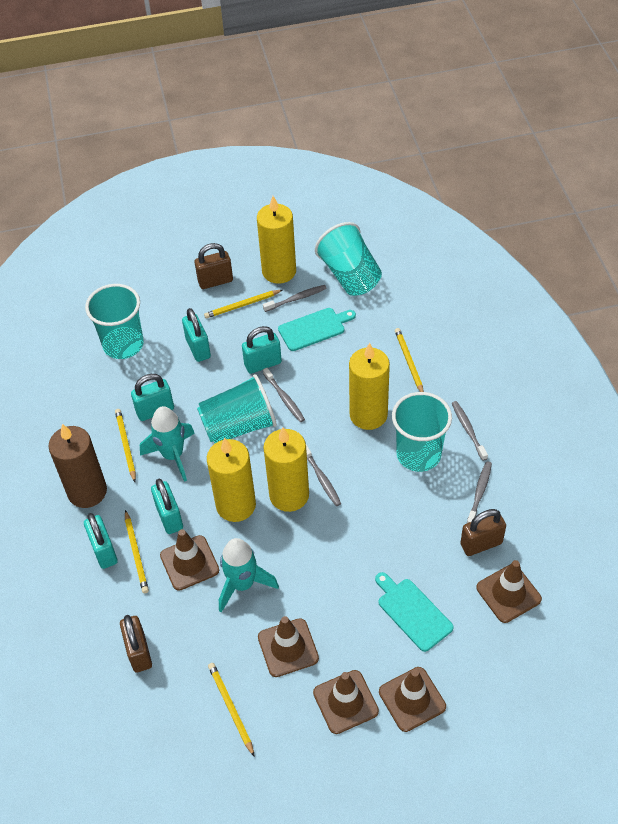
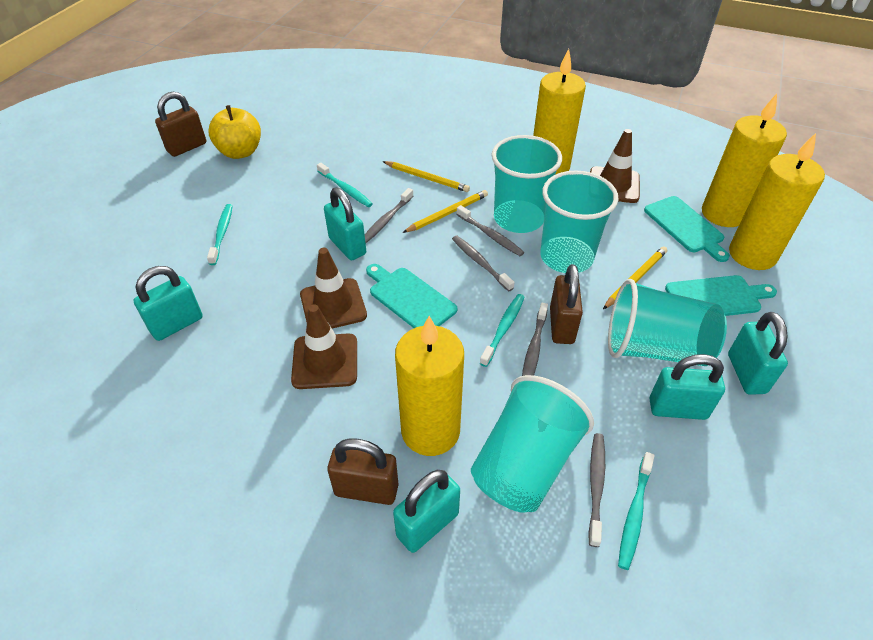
brown candle: [48,424,107,508] = 1 -> none = 0
brown traffic cone: [160,529,219,591] [258,616,319,677] [313,670,379,734] [379,667,446,732] [476,560,542,623] = 5 -> [291,304,357,389] [300,248,367,329] [590,129,640,203] = 3
turquoise cutting board: [278,308,356,351] [375,572,454,652] = 2 -> [366,264,457,328] [644,196,730,262] [665,275,777,316] = 3
turquoise rocket: [140,406,195,482] [219,538,279,613] = 2 -> none = 0
turquoise toothbrush: none = 0 -> [207,204,233,265] [317,163,373,207] [480,294,525,367] [618,452,655,570] = 4
yellow apple: none = 0 -> [208,105,261,159] = 1
yellow pencil: [115,409,136,482] [125,510,149,593] [204,290,282,319] [208,663,255,757] [395,328,424,392] = 5 -> [383,161,470,192] [403,190,488,233] [603,247,667,309] = 3

